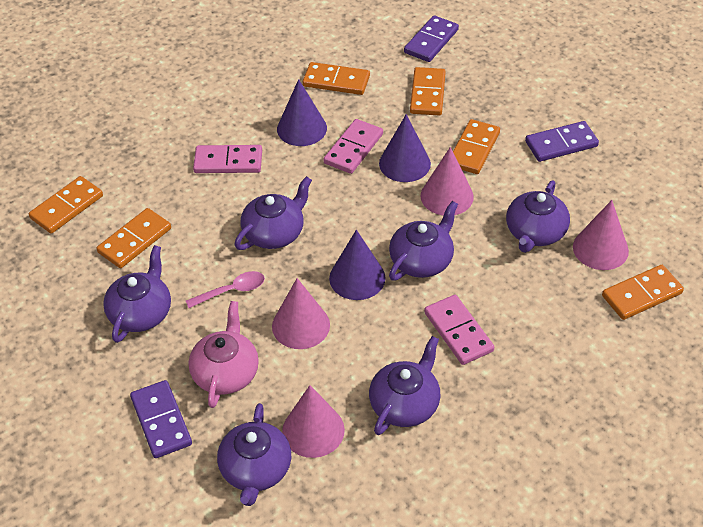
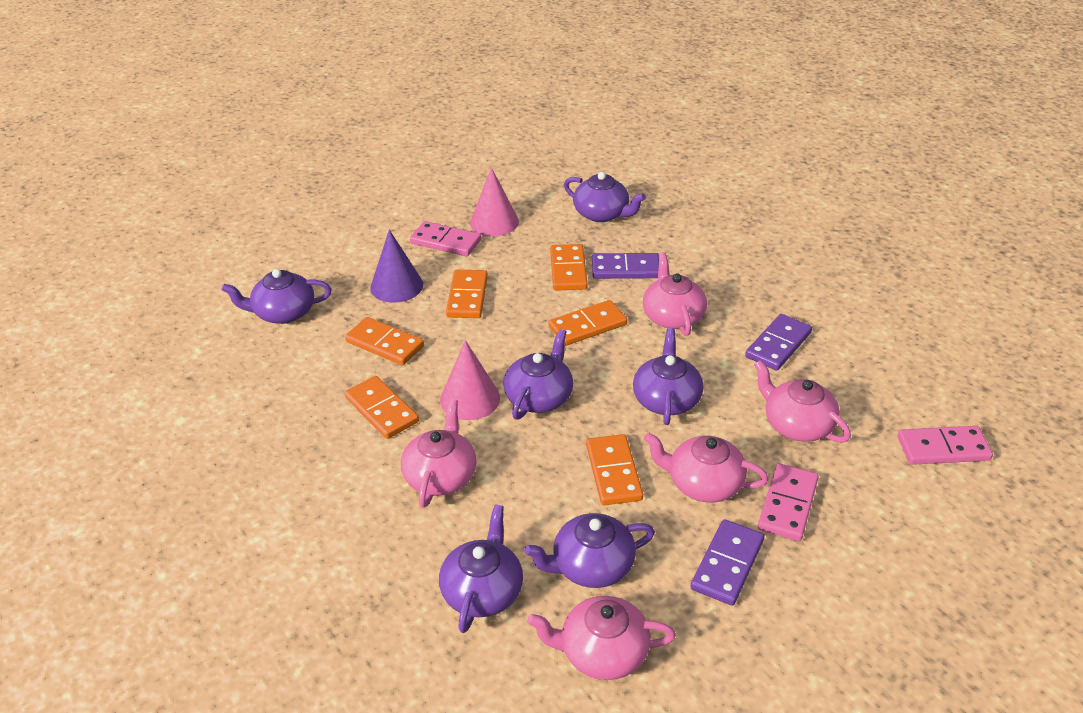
pink cone: [272,278,330,349] [282,385,345,458] [421,147,474,216] [573,200,629,270] = 4 -> [440,340,500,420] [470,167,519,236] = 2
pink spoon: [186,271,265,308] = 1 -> none = 0
pink teapot: [189,301,259,408] = 1 -> [401,399,477,508] [527,596,676,680] [643,252,707,336] [644,433,769,503] [754,360,851,443] = 5
purple cone: [277,79,327,146] [329,230,386,300] [379,114,431,182] = 3 -> [370,230,423,303] = 1

